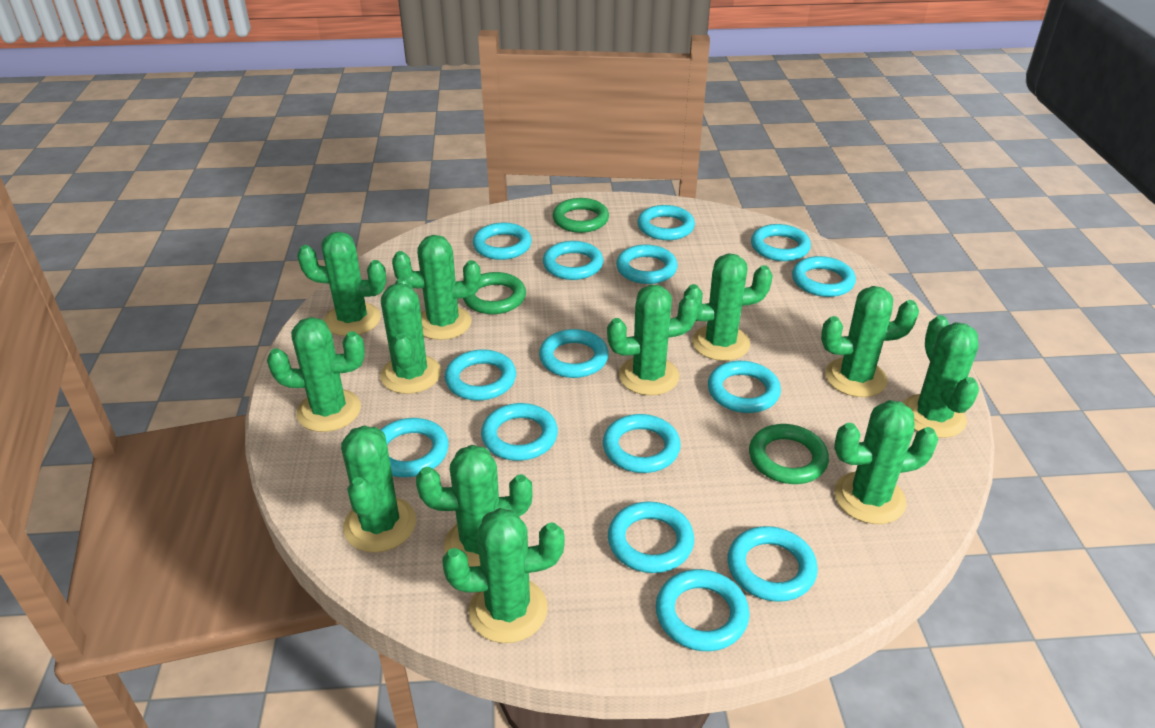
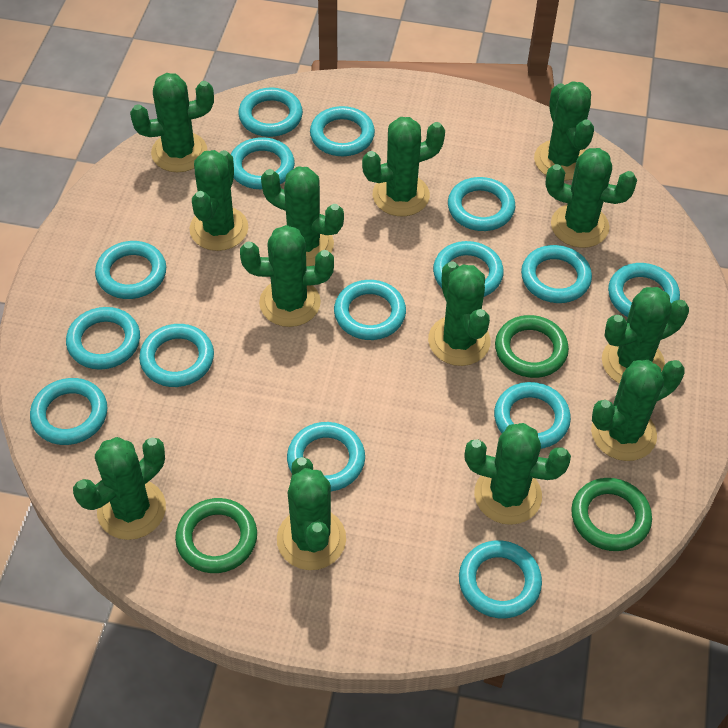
green cactus: [267,317,365,432] [297,232,386,336] [341,425,416,553] [380,277,441,394] [392,235,481,340] [416,445,533,567] [442,508,565,643] [607,285,698,396] [684,254,773,361] [821,286,919,397] [834,400,938,524] [902,315,979,438] = 12 -> [73,437,166,540] [130,73,214,172] [190,150,248,251] [240,225,334,327] [261,166,344,266] [277,457,346,570] [362,117,445,216] [428,261,491,366] [465,423,571,525] [534,81,594,181] [545,148,637,248] [591,360,685,461] [602,287,689,384] = 13

